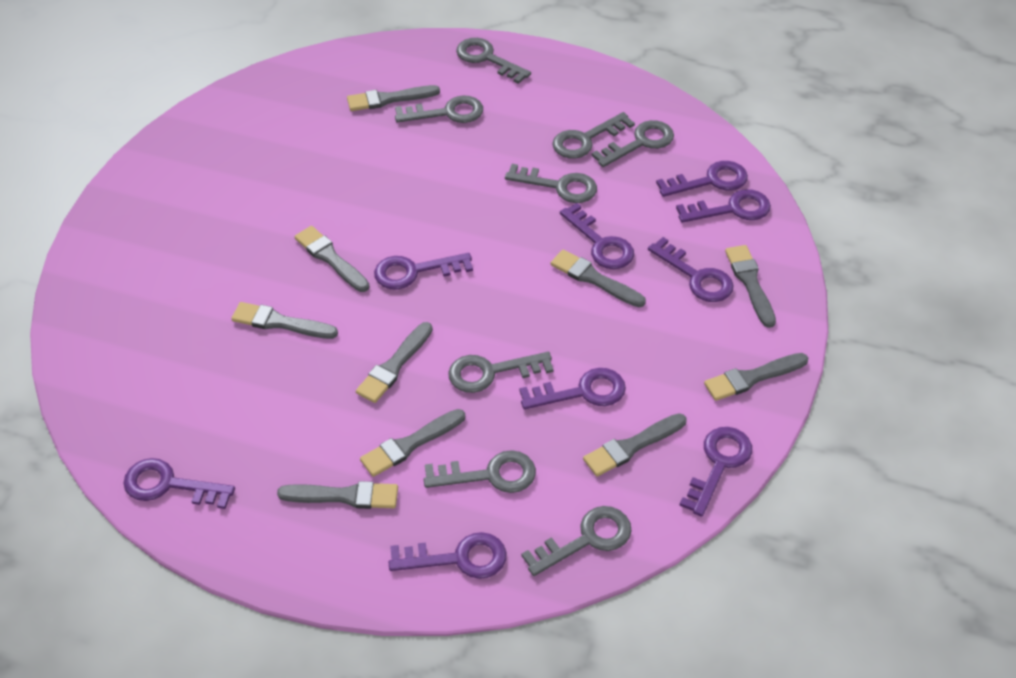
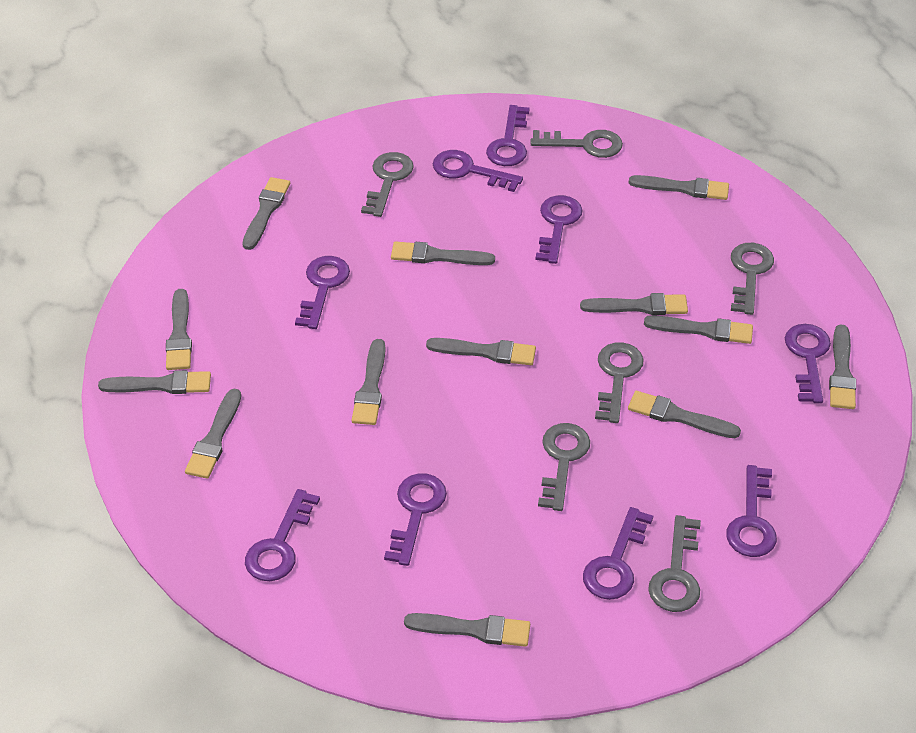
grey brush: [231,302,338,339] [277,481,398,509] [295,226,369,292] [347,85,440,111] [356,322,433,403] [360,409,465,477] [551,250,646,307] [583,413,687,477] [704,353,808,401] [725,245,776,328] = 10 -> [98,370,211,394] [166,289,192,370] [185,389,241,479] [242,177,290,250] [352,339,386,425] [391,241,495,265] [404,613,530,647] [426,338,536,365] [580,293,688,315] [628,391,741,438] [629,175,729,200] [644,315,753,344] [829,325,856,409] = 13
grey key: [395,95,483,123] [424,450,536,493] [448,352,554,393] [456,38,531,84] [505,164,597,203] [521,506,632,576] [552,112,635,159] [592,120,674,167] = 8 -> [361,152,414,217] [531,130,623,158] [538,423,590,511] [595,342,644,423] [648,515,701,612] [731,243,774,315] = 6

